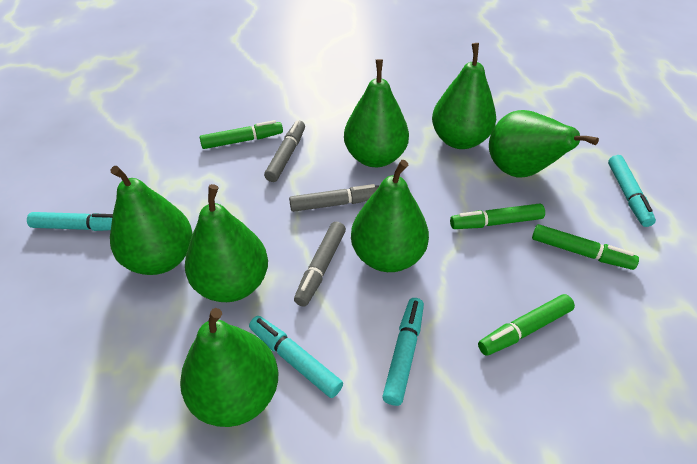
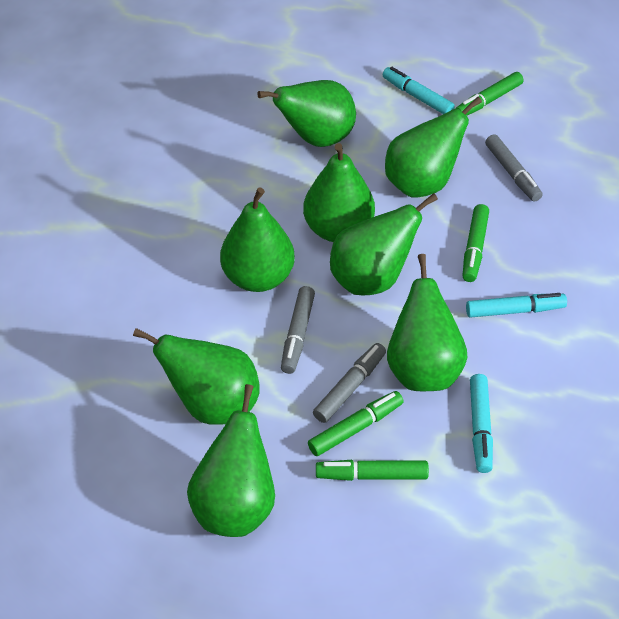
green pear: [110,166,192,275] [180,308,278,427] [185,184,268,302] [344,59,409,167] [351,160,429,272] [432,43,496,149] [489,110,599,177] = 7 -> [133,328,260,425] [187,384,275,537] [220,187,295,292] [257,80,356,147] [303,143,375,242] [330,193,438,296] [385,97,482,197] [387,254,467,391] = 8
turquoise marker: [27,212,113,231] [249,316,343,398] [382,298,424,406] [608,155,656,227] = 4 -> [383,67,455,114] [466,293,567,318] [470,374,493,473] = 3

